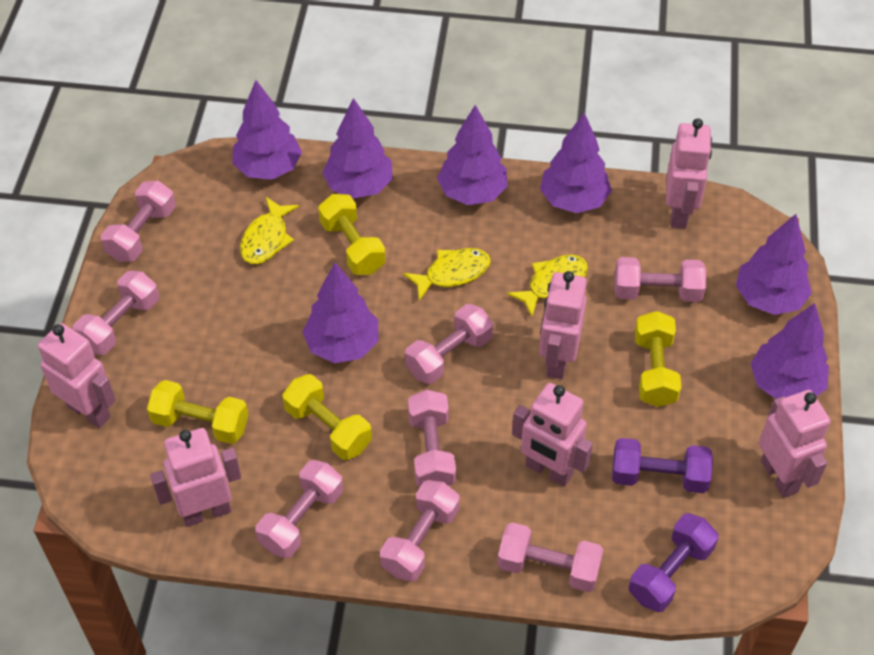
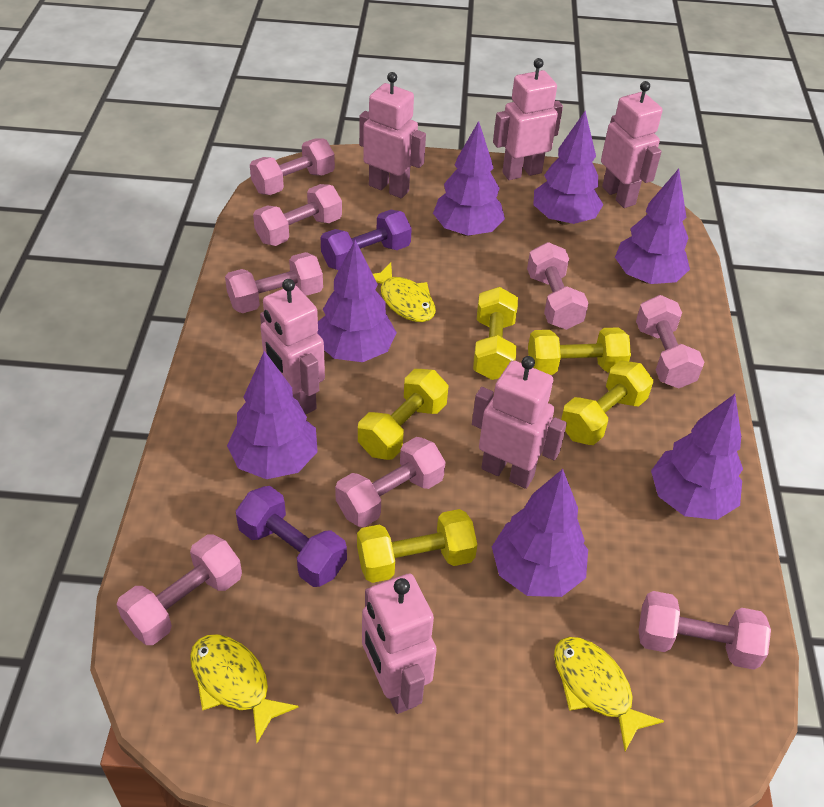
yellow dumbbell: [147,380,249,444] [282,374,372,460] [318,194,386,275] [635,311,681,407] = 4 -> [357,509,477,583] [358,369,448,460] [473,287,518,380] [528,327,631,375] [561,360,653,445] = 5

